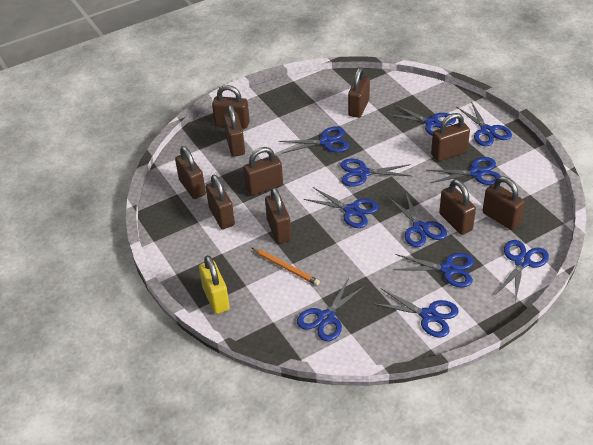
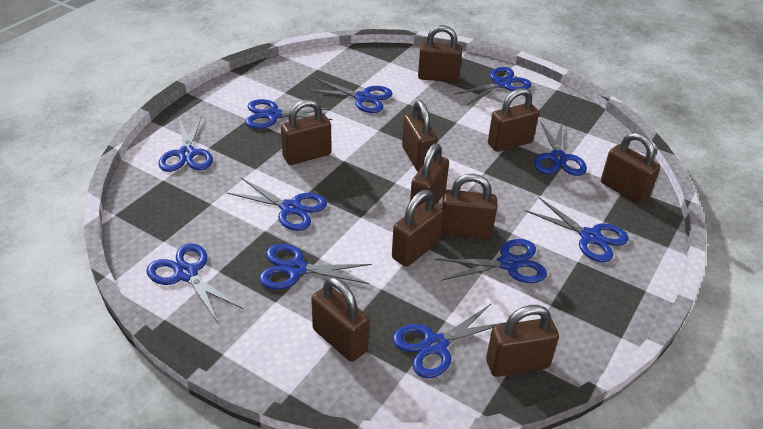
orange pencil: [252,248,320,285] = 1 -> none = 0
yellow padlock: [199,255,230,314] = 1 -> none = 0

